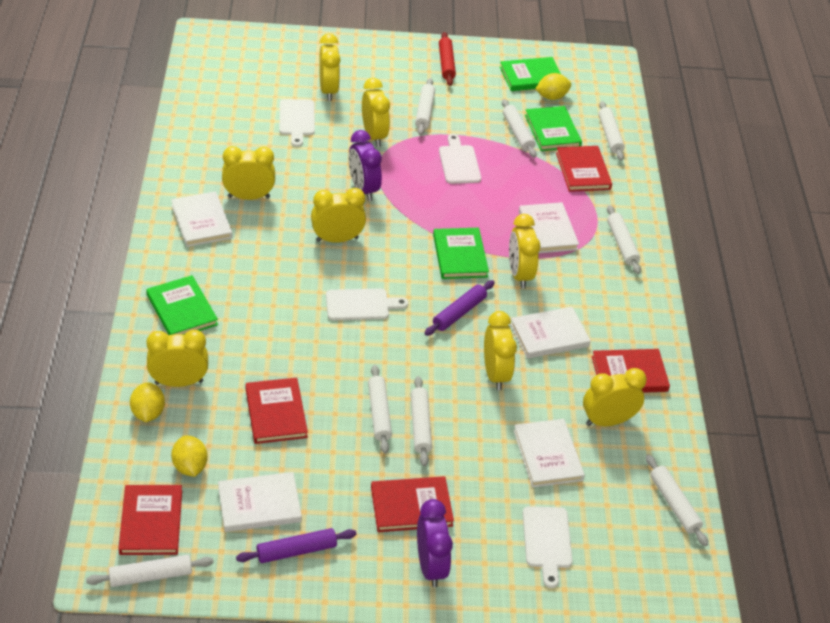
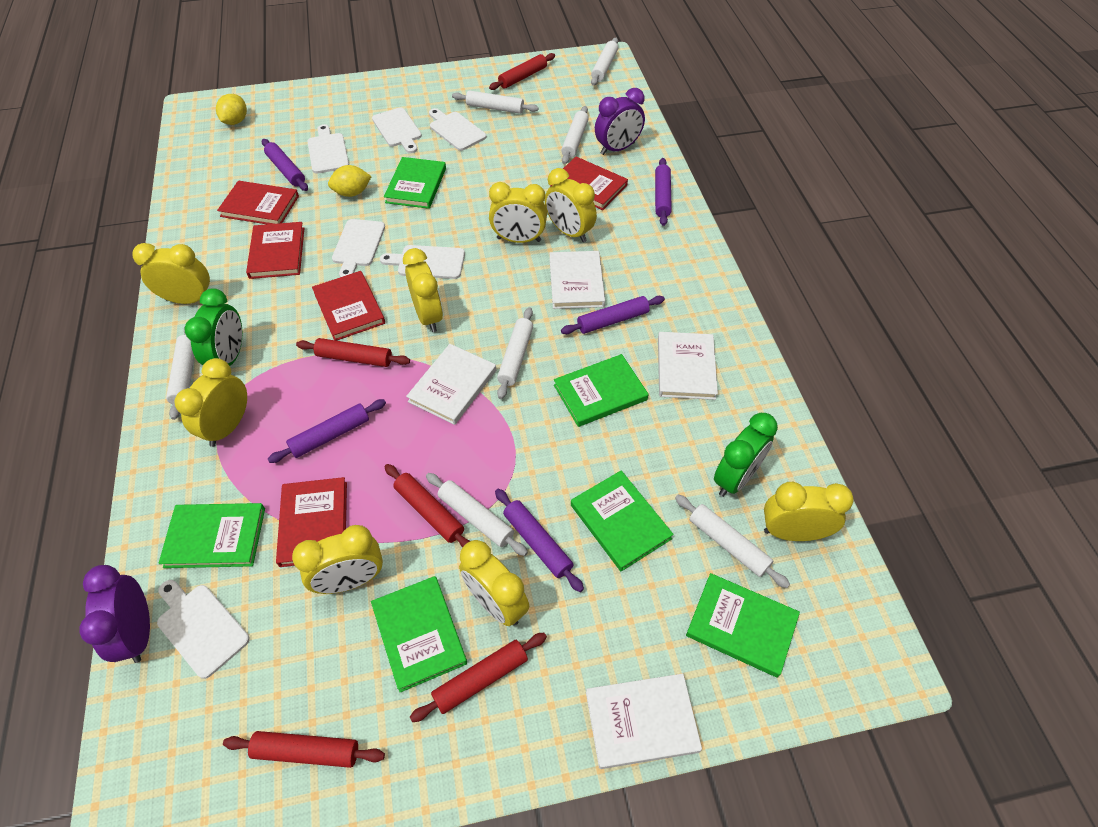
green book: [146,275,218,335] [433,228,489,279] [500,57,561,91] [525,106,582,151] = 4 -> [158,503,265,568] [371,576,467,692] [384,157,446,209] [554,354,648,427] [571,470,674,572] [686,573,800,678] = 6
green clock: none = 0 -> [184,289,242,366] [714,413,778,497] = 2
purple rolling pin: [236,528,357,563] [425,280,495,336] = 2 -> [262,139,308,191] [268,399,386,463] [495,489,584,592] [561,296,665,334] [655,158,672,226] = 5
red rolling pin: [439,32,456,86] = 1 -> [223,731,385,768] [296,338,410,367] [385,464,470,547] [410,633,547,722] [489,53,555,90] = 5
white book: [171,191,232,247] [218,472,302,532] [510,307,591,359] [513,419,585,487] [519,202,579,253] = 5 -> [406,344,496,425] [549,251,605,309] [586,673,702,769] [658,332,718,400] = 4
white cutting board: [280,99,315,147] [326,288,408,320] [439,134,481,184] [523,506,573,588] = 4 -> [157,580,250,679] [307,124,349,174] [332,219,385,277] [372,108,422,153] [380,245,465,279] [429,108,487,151] = 6
white rolling pin: [86,555,214,587] [368,365,392,454] [411,376,432,466] [415,78,435,135] [502,99,537,158] [598,101,625,161] [607,205,641,274] [646,454,708,546] = 8 -> [166,327,195,420] [426,473,528,556] [452,90,538,114] [497,307,533,399] [561,106,589,164] [591,38,618,86] [675,495,790,588] = 7
yellow lemon: [130,382,165,422] [171,435,208,477] [536,73,571,100] = 3 -> [216,94,247,125] [328,165,372,197] = 2

